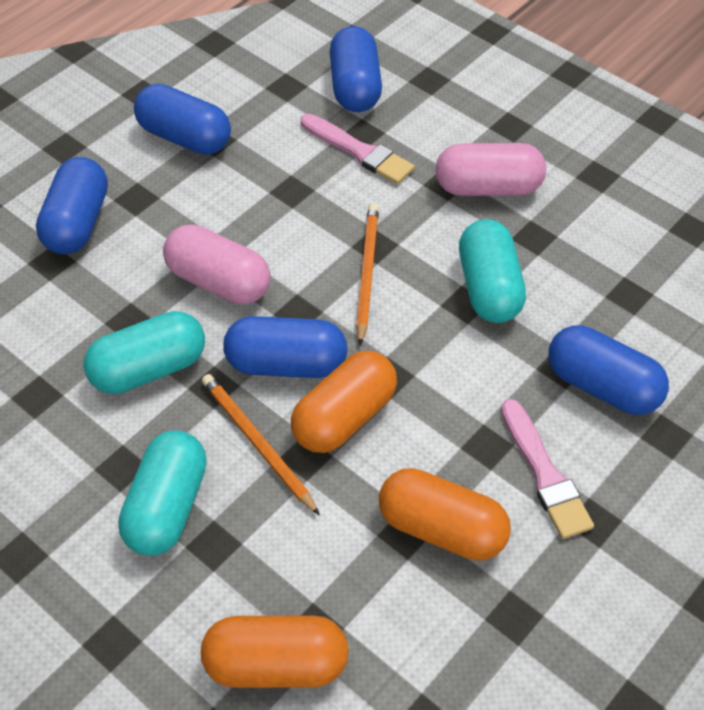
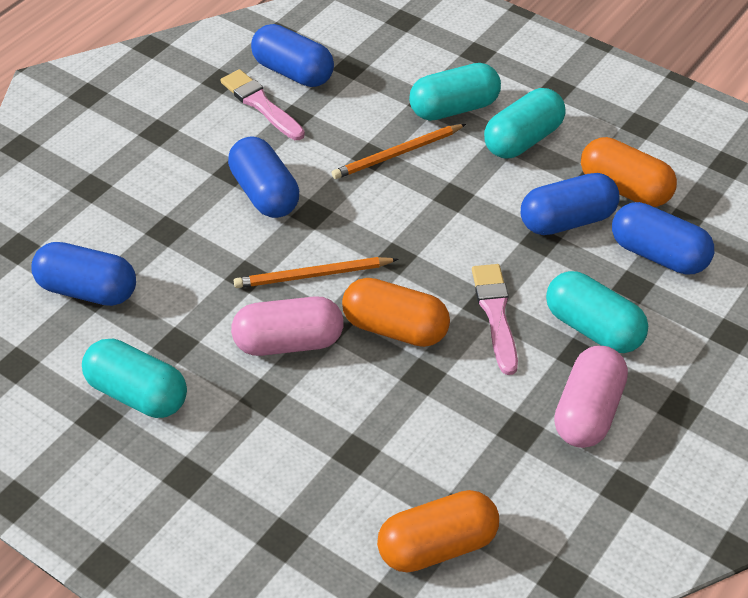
turquoise capsule: [83,311,205,394] [118,430,207,556] [459,219,526,323] = 3 -> [82,339,187,418] [409,63,501,121] [484,88,565,158] [546,271,648,353] = 4

